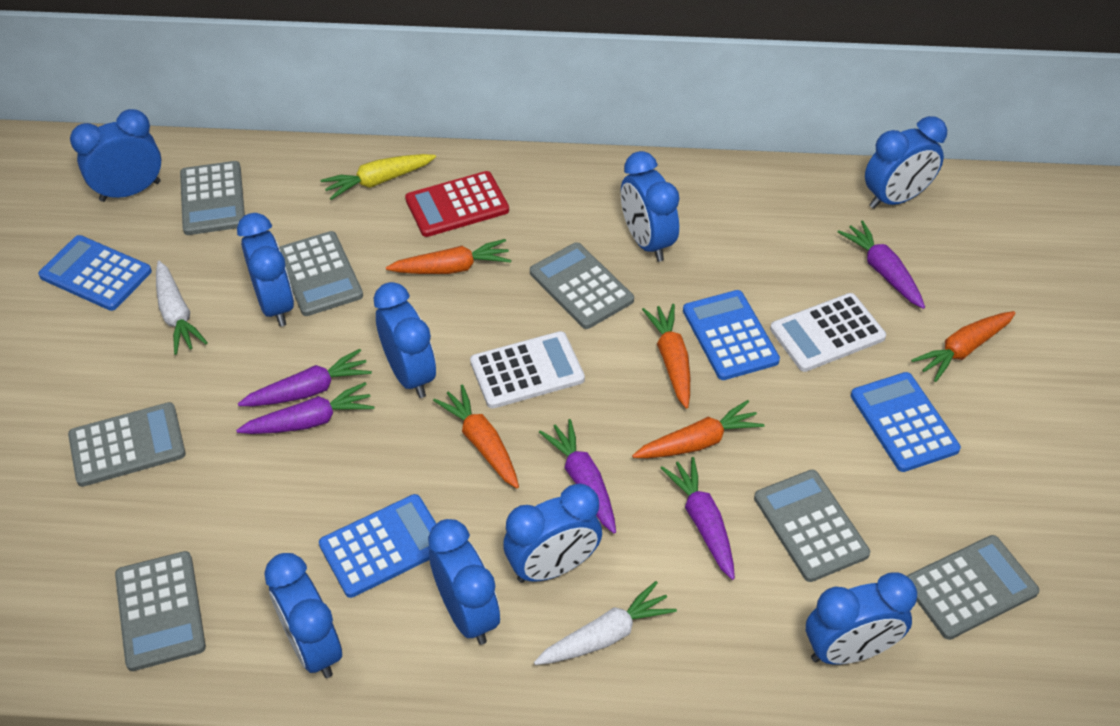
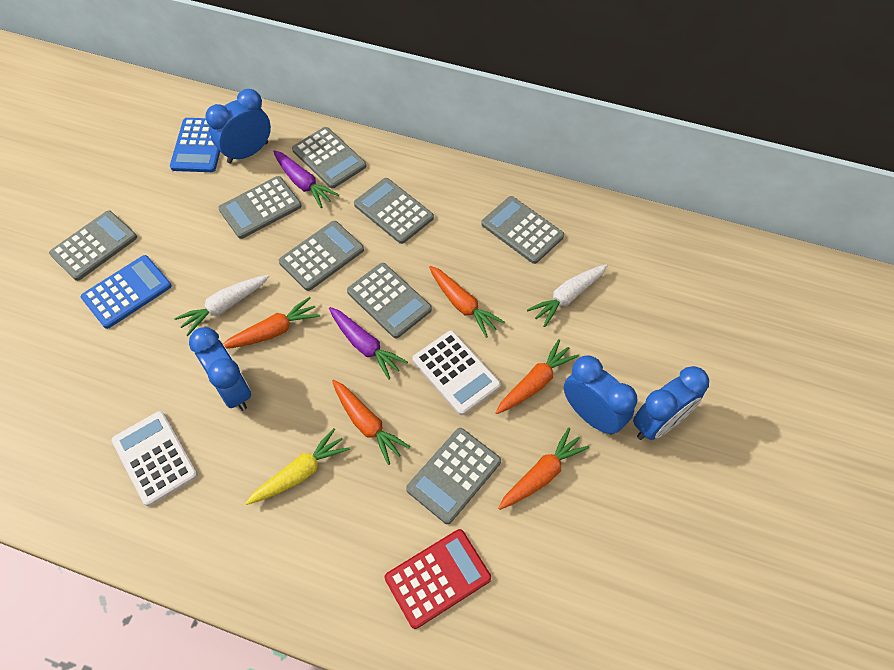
blue calculator: [38,235,152,311] [319,494,436,598] [683,290,780,380] [851,372,961,472] = 4 -> [81,255,172,329] [170,118,220,172] = 2
blue clock: [70,109,161,202] [237,213,294,327] [264,553,342,678] [374,282,436,398] [428,519,500,645] [503,483,602,583] [621,151,680,262] [806,572,917,665] [865,116,947,209] = 9 -> [189,327,251,411] [205,89,271,164] [564,355,637,435] [633,366,709,440] = 4
grey calculator: [68,402,186,487] [115,551,206,671] [180,161,245,235] [279,231,363,316] [530,242,634,329] [754,470,870,582] [907,535,1040,640] = 7 -> [49,210,137,281] [218,176,302,239] [279,221,364,291] [292,127,366,188] [347,263,432,338] [354,178,434,244] [406,428,501,524] [481,196,564,264] = 8
purple carrot: [236,382,375,434] [238,349,372,406] [539,419,616,534] [661,457,735,580] [838,221,925,309] = 5 -> [273,150,339,208] [329,307,408,380] = 2

